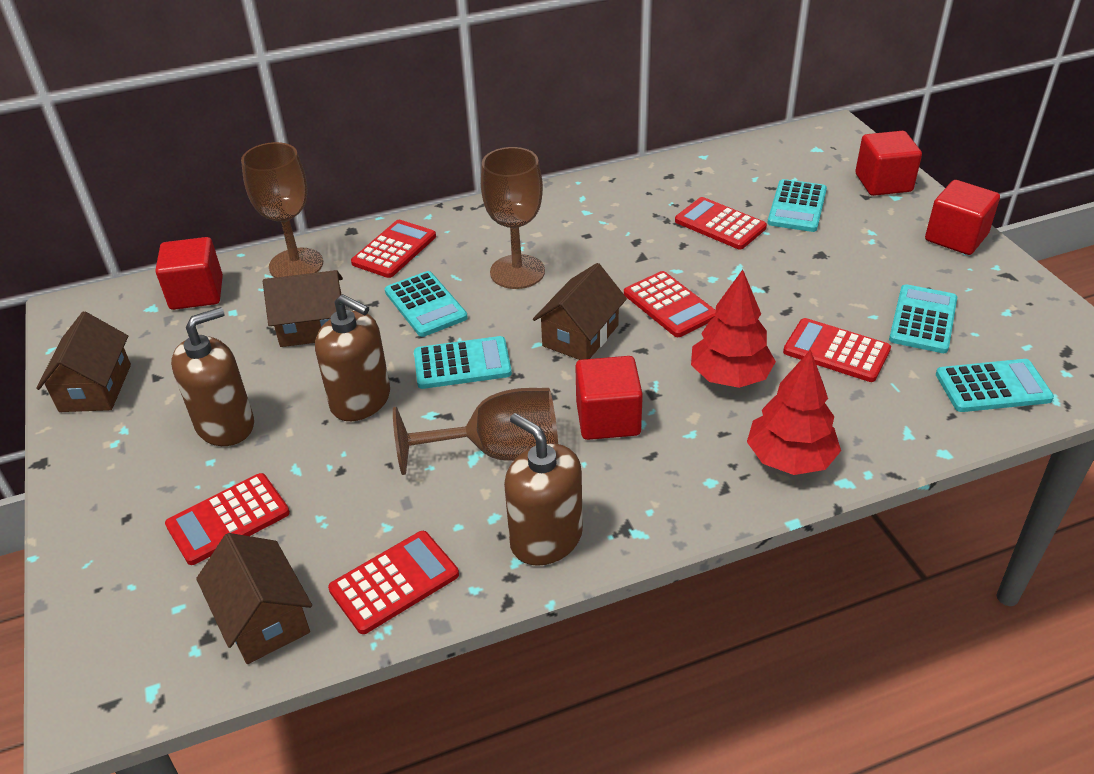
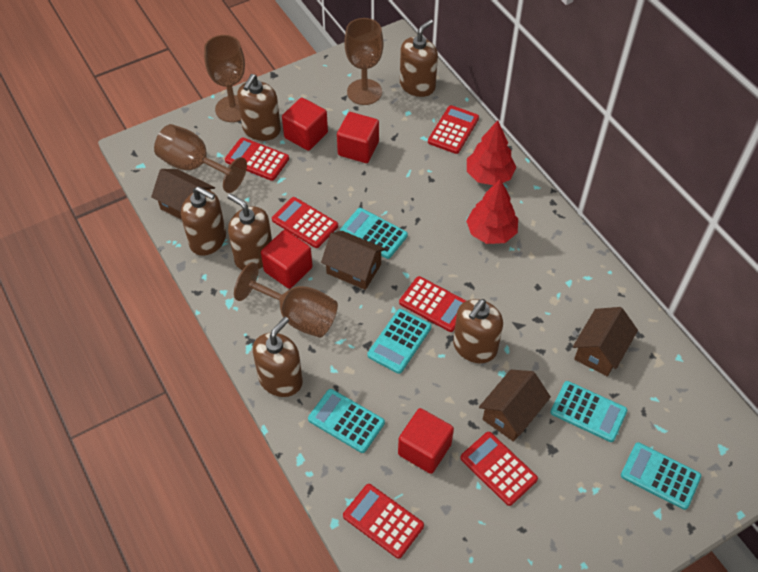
brown goblet: [241,142,323,278] [393,388,558,475] [481,147,545,289] = 3 -> [154,124,247,193] [204,35,245,122] [234,262,338,338] [344,18,383,105] = 4
brown soap dispenser: [171,307,254,446] [315,294,390,421] [504,413,583,566] = 3 -> [181,186,226,256] [227,194,272,270] [237,74,281,141] [253,317,303,397] [400,19,438,97] [453,299,503,363] = 6

